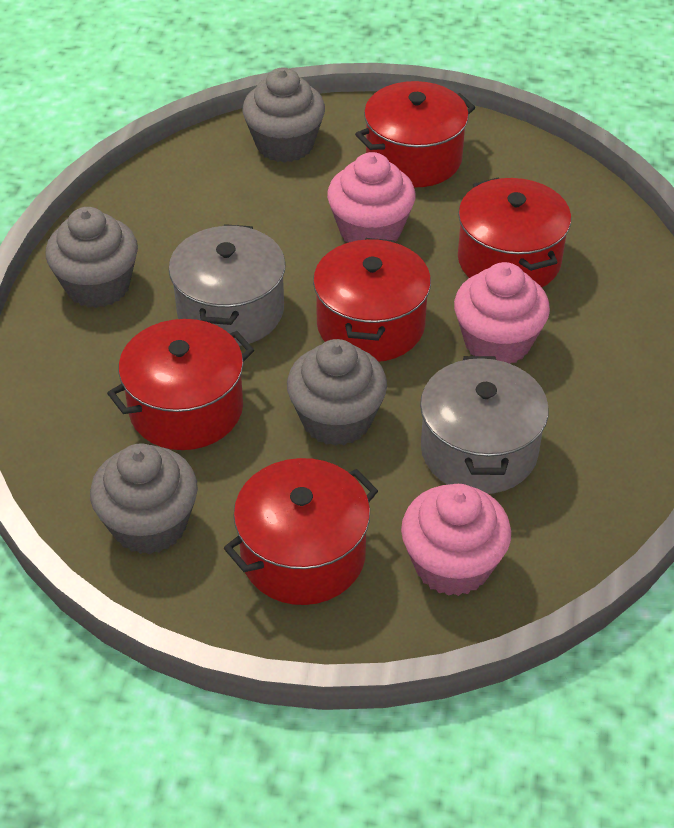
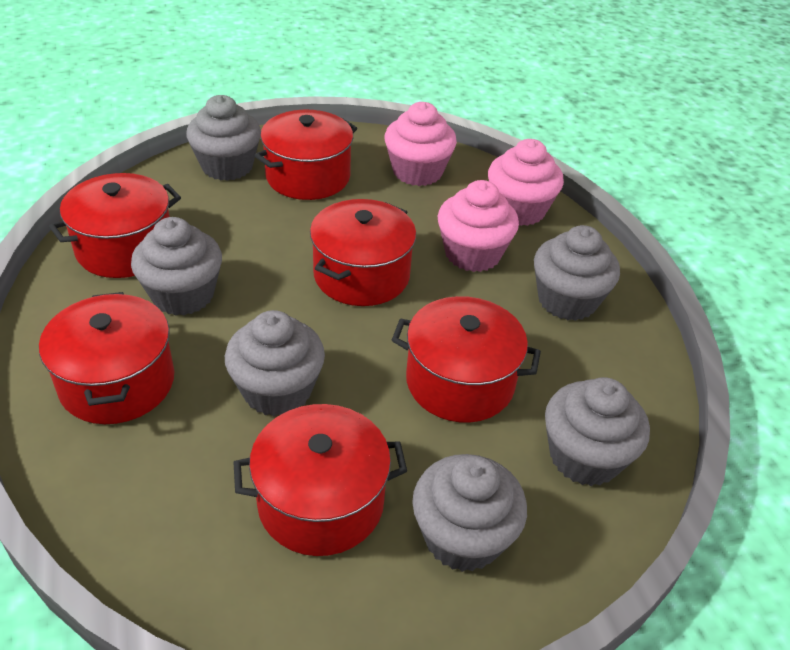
grey cupcake: [46,207,138,308] [90,443,198,554] [242,68,325,163] [287,339,387,446] = 4 -> [131,217,222,316] [186,95,261,181] [225,310,325,417] [412,454,527,572] [534,225,620,321] [545,377,650,486] = 6
grey pot: [169,224,286,346] [420,356,549,494] = 2 -> none = 0
red pot: [107,319,254,450] [224,458,378,605] [313,238,431,362] [355,81,476,187] [458,178,571,287] = 5 -> [39,292,174,424] [49,173,181,278] [233,404,407,556] [254,110,357,200] [310,199,416,306] [392,296,541,423] = 6

